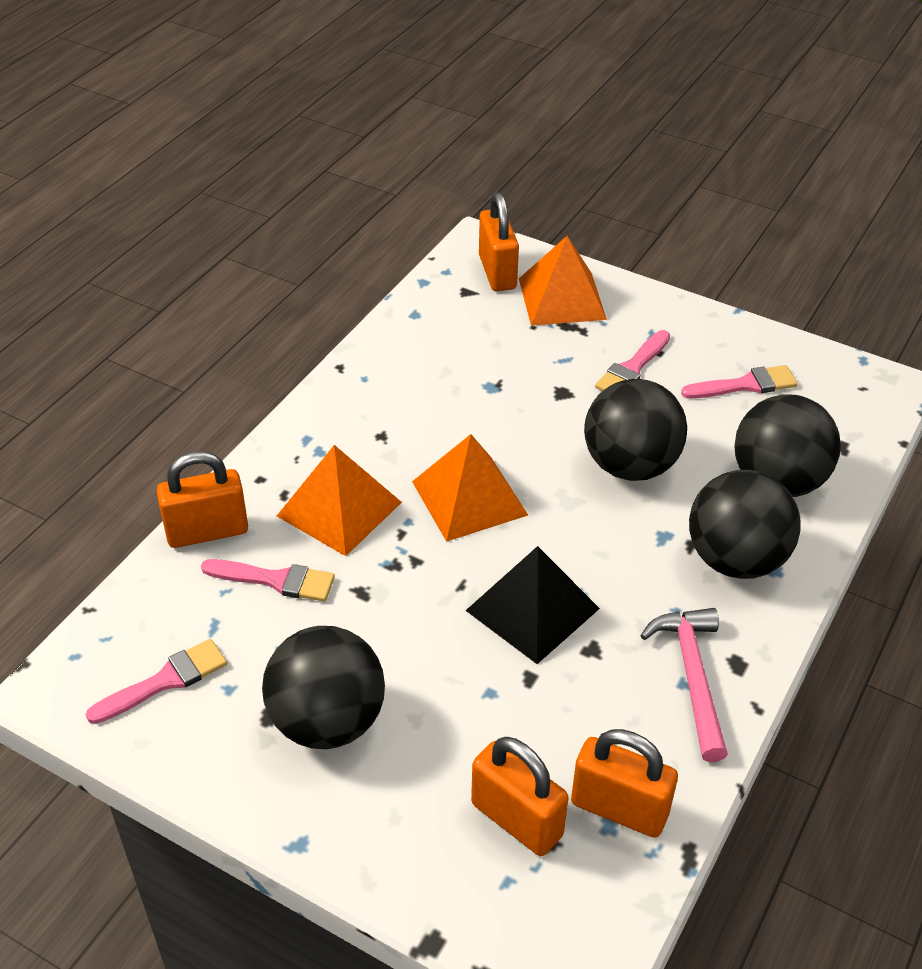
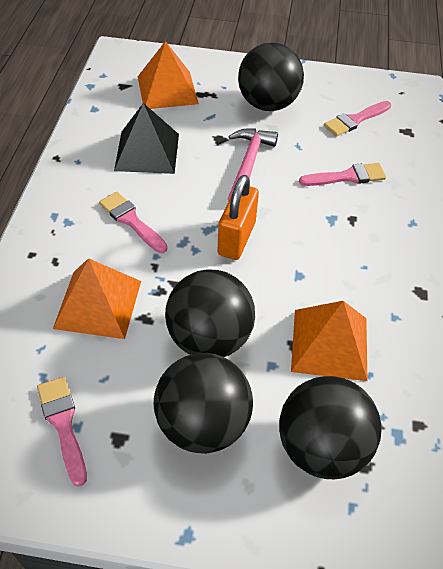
orange padlock: [157,451,248,548] [471,737,568,856] [479,192,519,291] [571,729,678,838] = 4 -> [217,175,259,260] = 1

